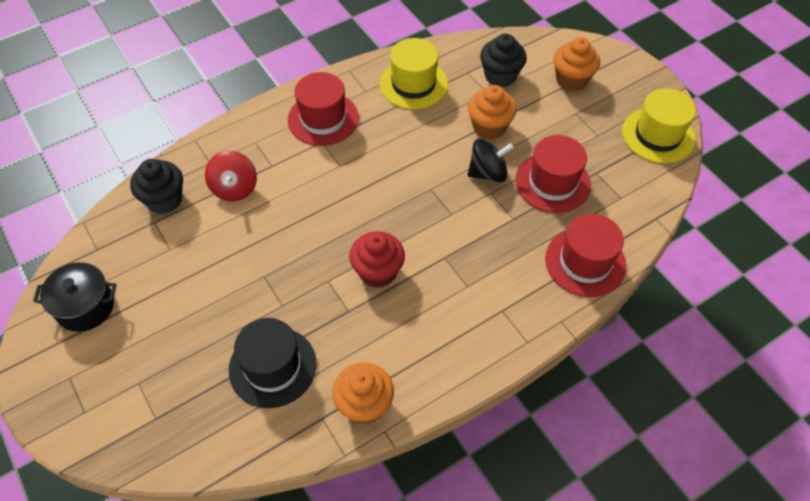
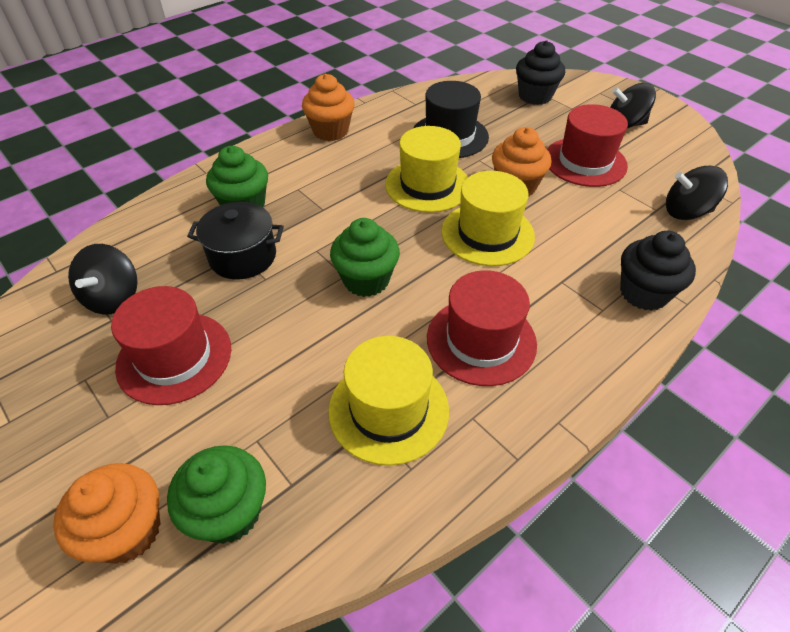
black spinning top: [468,139,514,183] = 1 -> [68,244,137,314] [610,83,656,128] [666,166,728,220] = 3
green cupcake: none = 0 -> [167,445,266,544] [206,146,268,207] [330,218,400,297] = 3
red cupcake: [349,231,405,288] = 1 -> none = 0
red spinning top: [205,151,257,201] = 1 -> none = 0
yellow hat: [380,38,448,109] [622,88,696,163] = 2 -> [328,336,449,466] [385,126,468,213] [441,171,535,266] = 3

